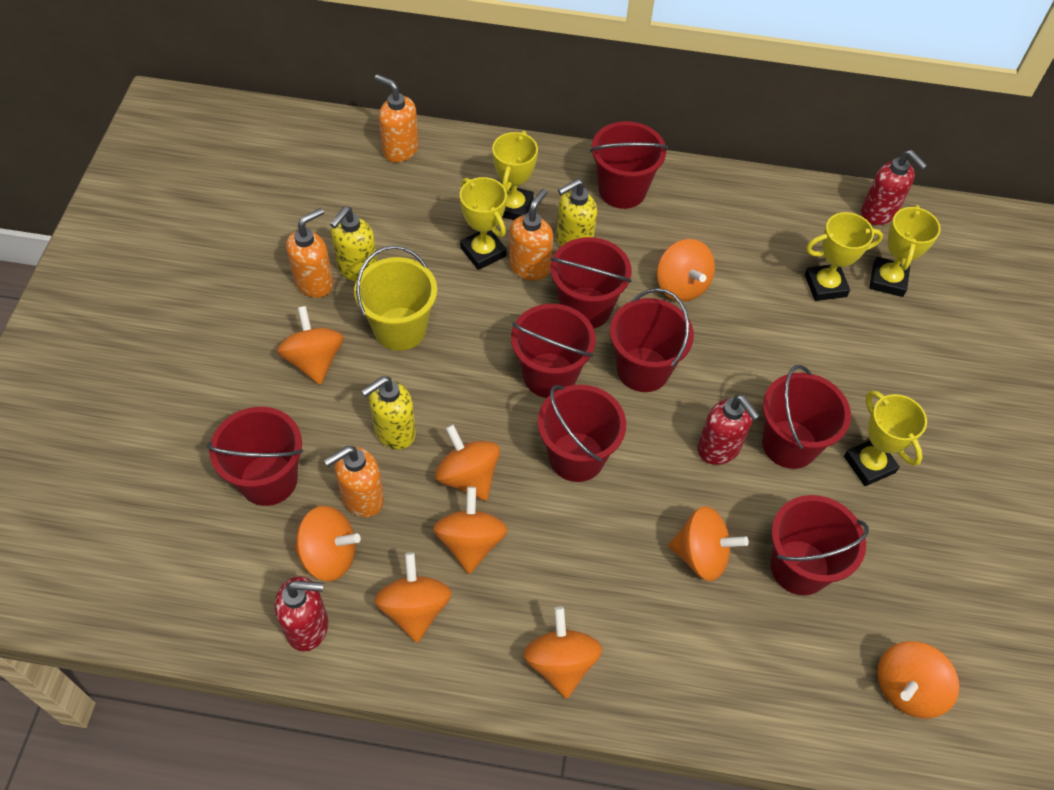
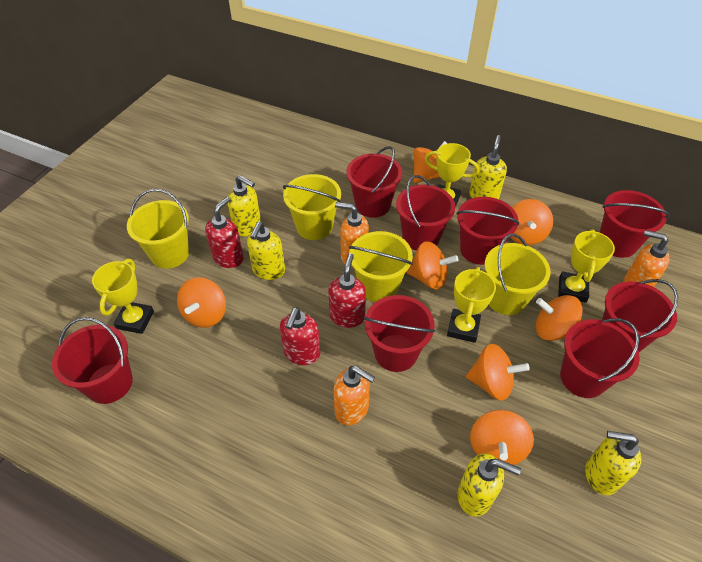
orange soap dispenser: [286,208,333,298] [324,446,384,518] [375,74,419,163] [509,189,553,280] = 4 -> [334,366,375,425] [335,202,369,267] [623,230,670,287] = 3
orange spinning top: [277,306,344,385] [294,506,361,581] [374,552,452,643] [433,487,508,574] [435,424,500,501] [523,607,602,699] [657,239,715,302] [668,506,749,581] [877,641,959,718] = 9 -> [177,277,226,328] [407,241,458,289] [413,141,448,183] [466,344,530,401] [470,410,534,465] [510,199,553,245] [535,295,583,341] = 7
yellow bucket: [354,245,437,351] = 1 -> [127,189,189,269] [283,174,341,240] [349,231,413,302] [484,234,550,315] = 4
yellow soap dispenser: [330,207,377,282] [361,376,416,450] [556,179,597,247] = 3 -> [228,175,261,237] [247,221,285,280] [458,453,521,517] [469,135,507,199] [585,431,641,495] = 5
yellow trophy: [460,177,507,270] [492,131,538,220] [805,212,883,301] [844,390,927,486] [870,205,941,297] = 5 -> [92,259,154,334] [425,143,479,207] [447,267,496,343] [558,229,615,303] = 4

